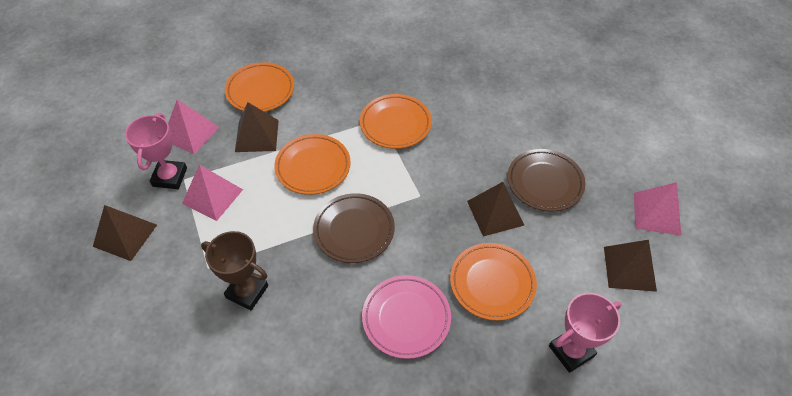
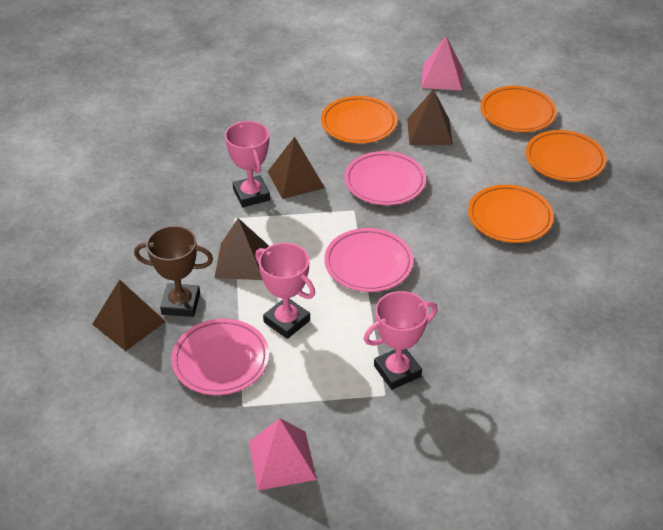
brown plate: [313,193,395,263] [507,149,586,212] = 2 -> none = 0
pink plate: [362,275,451,359] = 1 -> [171,319,269,395] [324,228,413,292] [345,151,426,205] = 3
pink pyramid: [168,100,219,154] [182,164,243,221] [634,182,681,236] = 3 -> [249,418,317,490] [421,36,462,90] = 2
pink trophy: [125,113,187,189] [549,293,622,373] = 2 -> [225,121,270,208] [255,243,315,339] [363,291,438,390] = 3

